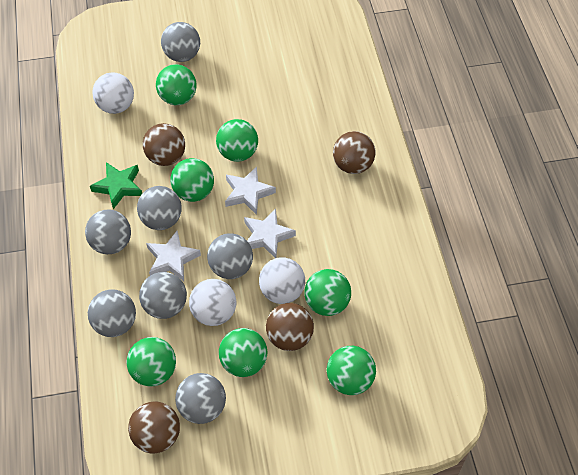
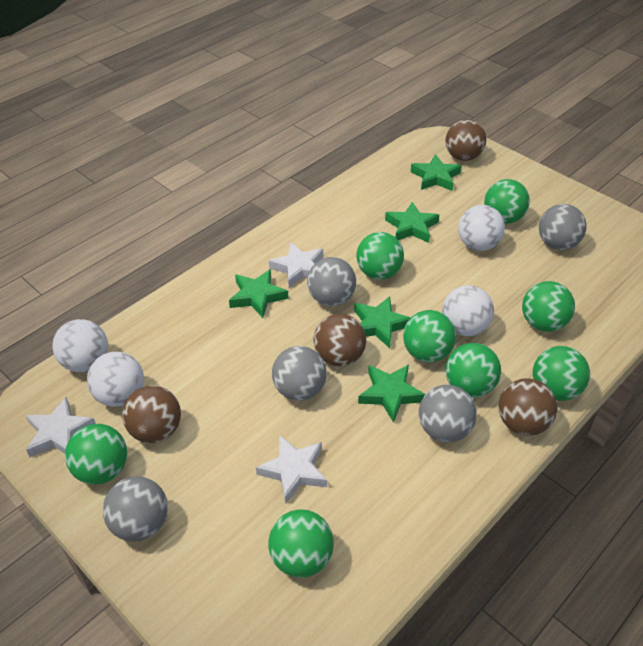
green ball: [127,337,176,387] [156,64,196,105] [170,158,214,202] [216,119,258,162] [219,328,267,377] [304,269,351,316] [327,346,376,395] = 7 -> [65,424,127,485] [268,510,334,578] [356,232,404,280] [403,310,456,362] [446,343,501,398] [484,179,530,224] [522,281,575,332] [533,346,590,401] = 8
green star: [90,162,142,209] = 1 -> [229,269,288,318] [354,296,411,348] [358,365,426,423] [385,202,439,243] [410,154,461,191] = 5
grey ball: [85,209,131,254] [88,289,136,337] [137,186,182,230] [139,272,187,319] [161,22,200,62] [175,373,226,424] [207,233,253,279] = 7 -> [103,476,168,542] [272,346,327,401] [307,257,356,306] [419,385,477,442] [539,204,587,250] = 5
white ball: [92,72,134,114] [189,279,236,326] [259,258,305,304] = 3 -> [52,319,108,372] [87,352,144,407] [442,285,494,336] [458,205,505,251] = 4

